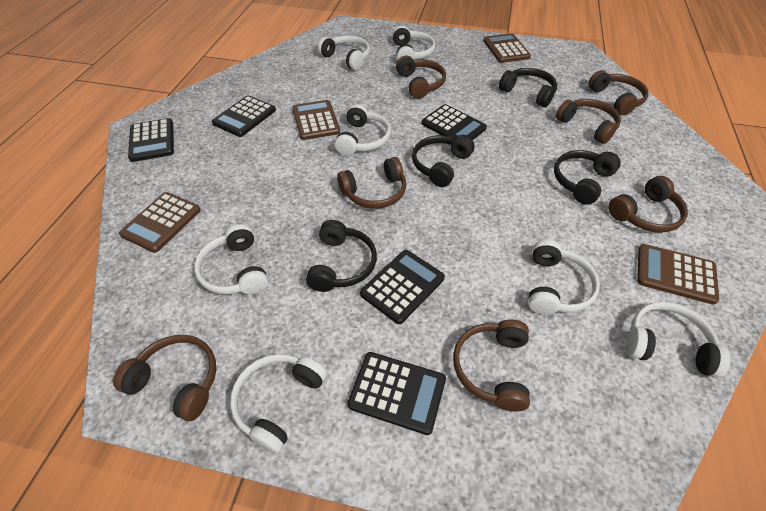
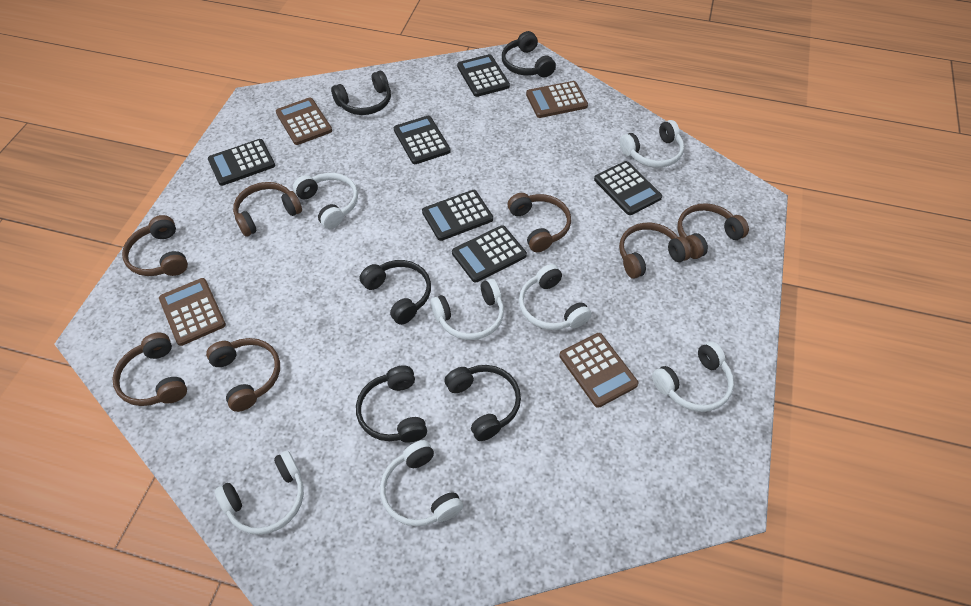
black calculator: [128,118,174,162] [212,95,276,137] [347,352,446,435] [360,250,445,324] [421,104,487,140] = 5 -> [208,139,275,186] [394,116,451,164] [422,190,493,241] [452,225,527,282] [457,54,510,97] [594,161,662,215] = 6
black headphones: [306,220,377,292] [412,135,475,187] [499,68,557,107] [554,150,621,205] = 4 -> [331,71,391,115] [356,366,427,443] [359,260,431,325] [445,365,521,441] [502,31,556,78] = 5

